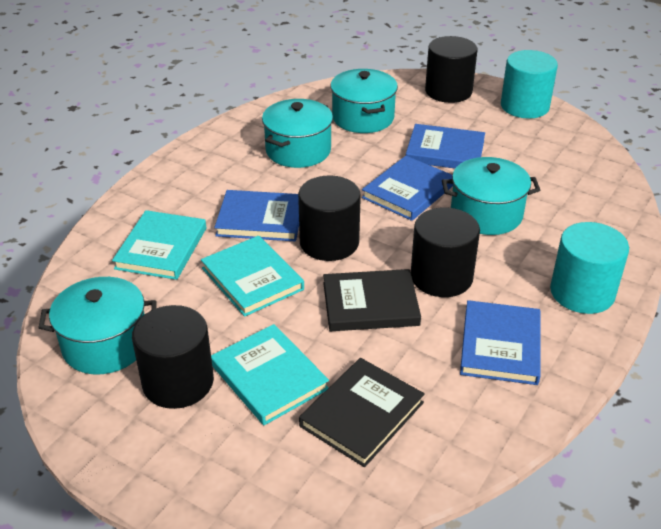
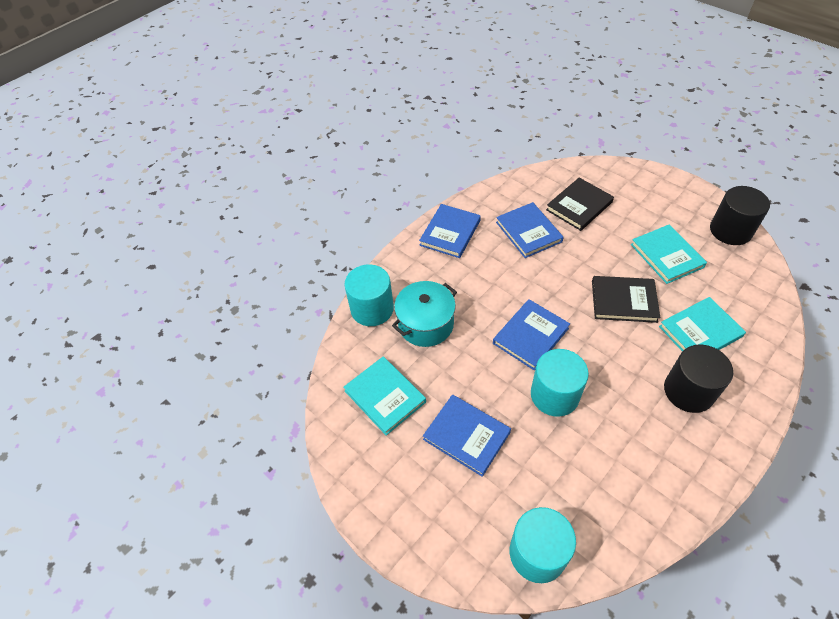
black cylinder: [132,305,214,409] [298,175,361,261] [411,207,480,297] [425,36,478,103] = 4 -> [664,344,733,413] [710,186,770,245] = 2
turquoise cylinder: [501,50,558,119] [550,222,629,314] = 2 -> [345,264,394,326] [510,507,576,583] [531,349,589,417] = 3
turquoise pot: [38,277,157,374] [262,99,333,168] [330,69,398,133] [442,157,540,235] = 4 -> [392,281,457,347] = 1

